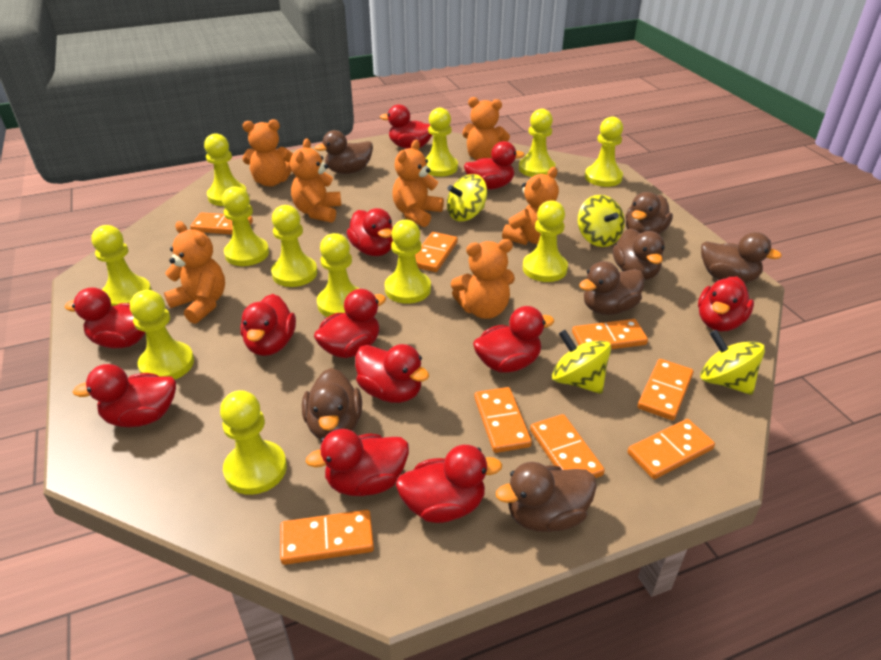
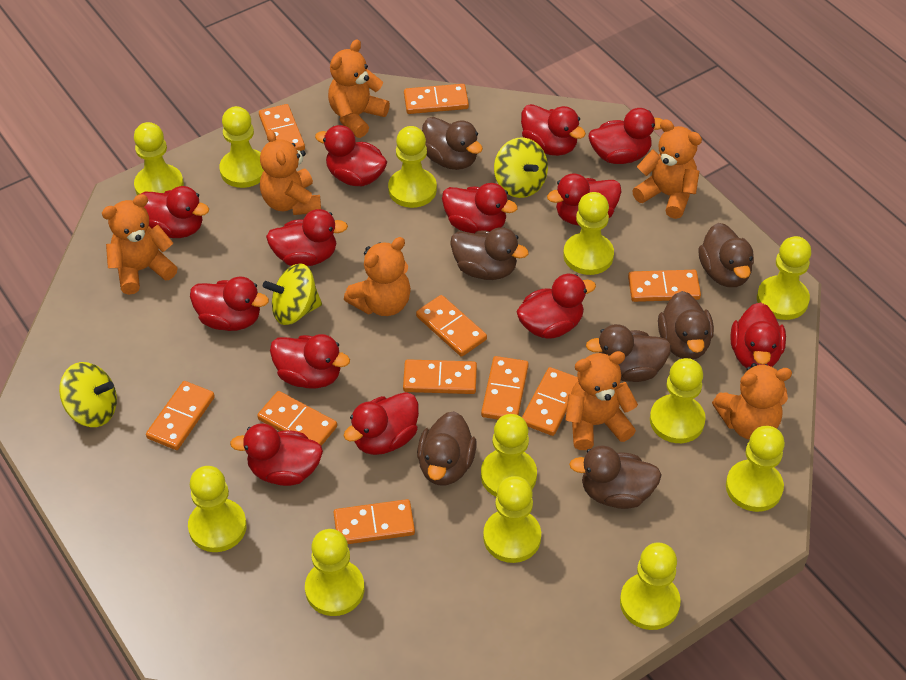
orange domino: [190,212,253,235] [280,510,374,565] [415,232,458,272] [474,387,532,453] [530,414,605,478] [572,319,648,349] [627,419,715,479] [638,359,694,421] = 8 -> [146,381,215,450] [257,391,337,446] [259,104,305,151] [333,499,415,544] [403,359,477,394] [404,84,469,114] [416,295,487,357] [481,356,529,420] [522,367,578,436] [628,270,701,302] = 10
red duck: [64,287,145,348] [73,364,176,427] [241,294,296,356] [306,429,409,496] [314,289,386,358] [347,208,393,256] [355,344,429,403] [380,104,432,149] [396,445,502,523] [464,141,525,190] [473,306,554,373] [698,277,754,331] = 12 -> [139,186,209,238] [190,276,269,331] [230,423,323,486] [266,209,348,266] [270,334,350,389] [315,125,387,186] [344,392,419,455] [442,183,518,233] [516,274,596,339] [521,104,586,156] [547,173,622,226] [588,108,663,164] [730,302,786,368] = 13
yellow spinning top: [447,174,487,221] [552,330,611,394] [578,195,625,247] [700,330,765,395] = 4 -> [59,362,117,427] [263,263,322,325] [494,137,548,198] = 3

